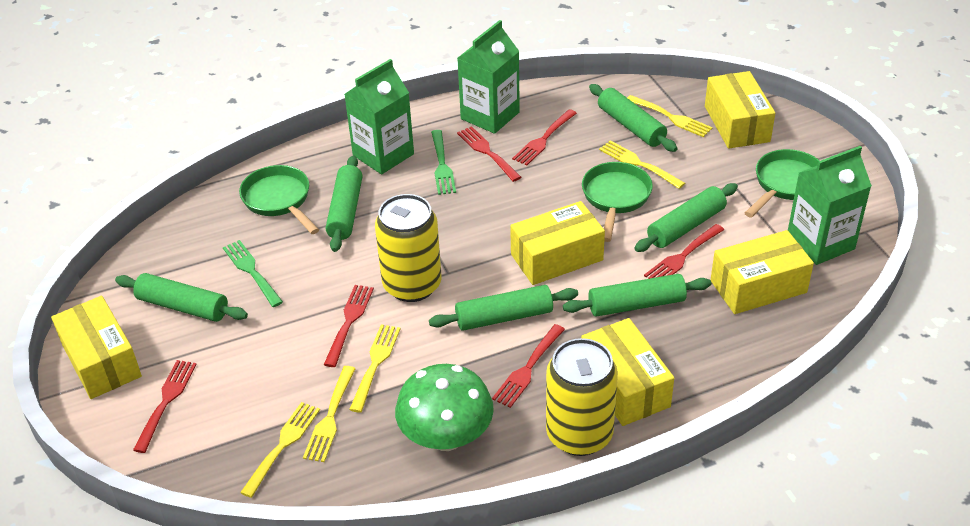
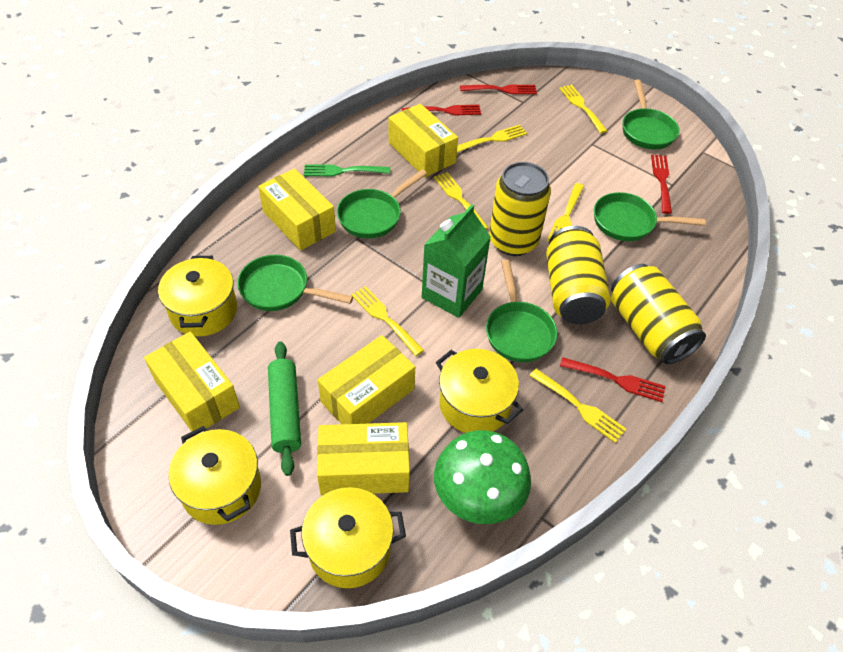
green carton: [344,59,414,174] [457,20,520,134] [788,146,872,265] = 3 -> [422,204,491,318] = 1
green fork: [223,240,283,307] [431,130,456,195] = 2 -> [304,164,390,177] = 1
green pan: [239,165,319,234] [582,162,653,242] [745,149,820,218] = 3 -> [237,255,353,311] [337,169,427,238] [486,260,557,362] [594,192,706,241] [622,80,679,149] = 5
green rolling pin: [115,273,248,322] [326,155,362,252] [429,285,578,331] [563,274,711,317] [589,84,677,152] [634,183,738,252] = 6 -> [268,341,301,476] = 1
red fork: [133,360,197,453] [324,285,374,367] [457,126,521,182] [492,324,565,408] [512,109,577,165] [644,224,724,279] = 6 -> [402,104,481,116] [460,85,537,94] [560,357,666,402] [651,154,672,214] = 4
yellow can: [375,194,442,302] [546,338,618,456] = 2 -> [489,162,551,256] [546,226,611,324] [611,264,706,364] = 3
yellow fork: [240,402,320,498] [303,366,356,462] [349,324,401,413] [599,140,685,189] [627,95,712,137] = 5 -> [351,286,424,356] [434,172,489,230] [457,125,527,153] [529,369,626,443] [547,183,584,241] [559,85,607,134] = 6
yellow pot: none = 0 -> [158,256,237,337] [168,426,261,525] [290,487,406,588] [436,349,523,433] = 4

